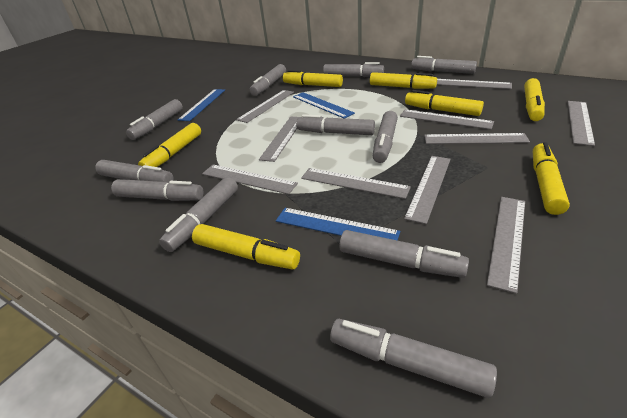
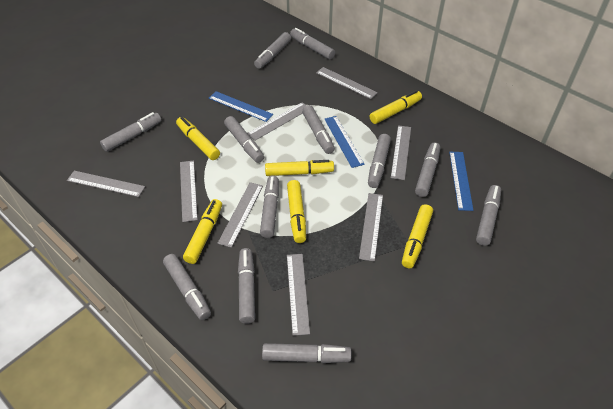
grey marker: [95,160,173,182] [111,179,203,201] [126,99,183,140] [159,177,238,252] [249,64,286,96] [296,114,375,135] [323,62,384,77] [330,319,497,398] [339,230,469,278] [373,111,398,163] [411,56,477,74] = 11 -> [100,112,161,152] [163,254,211,320] [224,116,264,163] [238,248,255,324] [254,32,291,69] [260,175,279,238] [262,343,351,363] [290,28,335,60] [302,105,335,154] [368,134,391,188] [415,142,440,197] [476,185,501,246] = 12
grey ruler: [202,165,298,194] [236,90,294,123] [259,117,299,162] [301,168,411,199] [400,109,494,129] [404,156,451,224] [424,133,530,144] [437,79,512,89] [487,197,525,294] [568,101,595,146] = 10 -> [67,171,145,197] [180,160,198,222] [217,182,263,248] [247,102,307,141] [287,254,310,336] [316,67,378,99] [359,193,383,262] [391,125,411,180] = 8
yellow marker: [138,123,201,167] [192,224,300,270] [283,70,343,87] [370,72,437,89] [405,90,484,116] [524,78,545,121] [533,142,570,215] = 7 -> [176,117,220,160] [183,199,222,264] [265,160,334,176] [287,180,306,243] [370,90,422,124] [402,204,433,268] = 6

